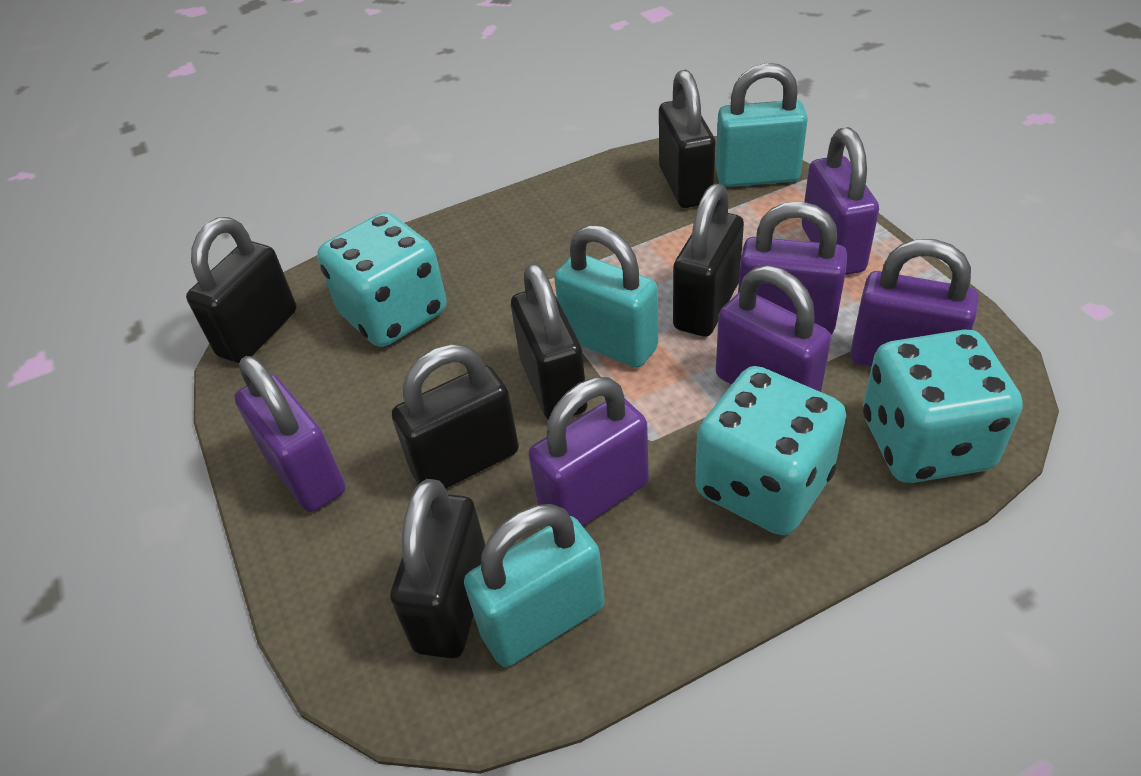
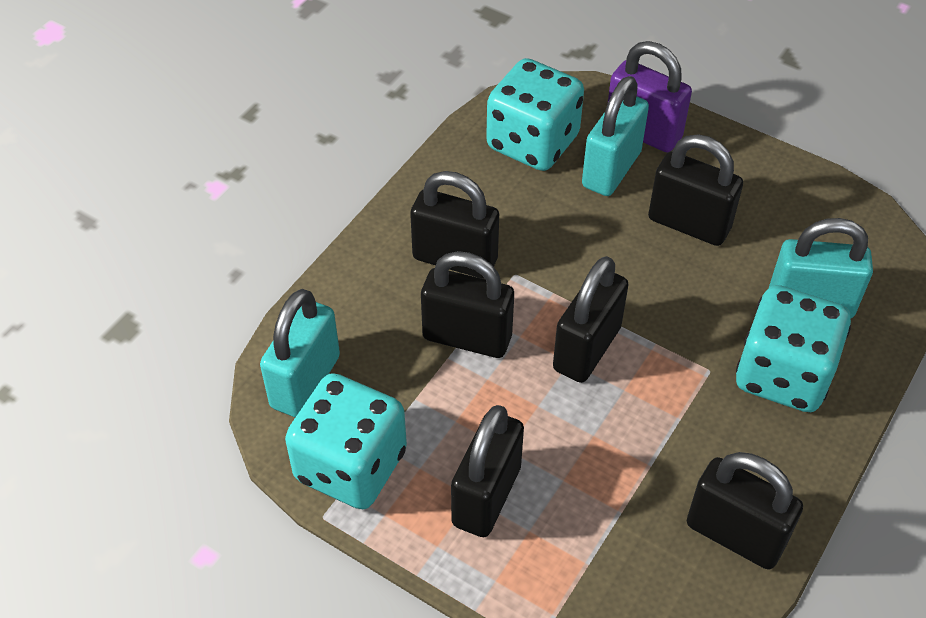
purple padlock: [234,356,345,512] [528,377,649,526] [716,265,831,392] [738,201,847,334] [802,127,879,275] [850,239,979,367] = 6 -> [608,41,692,153] = 1

